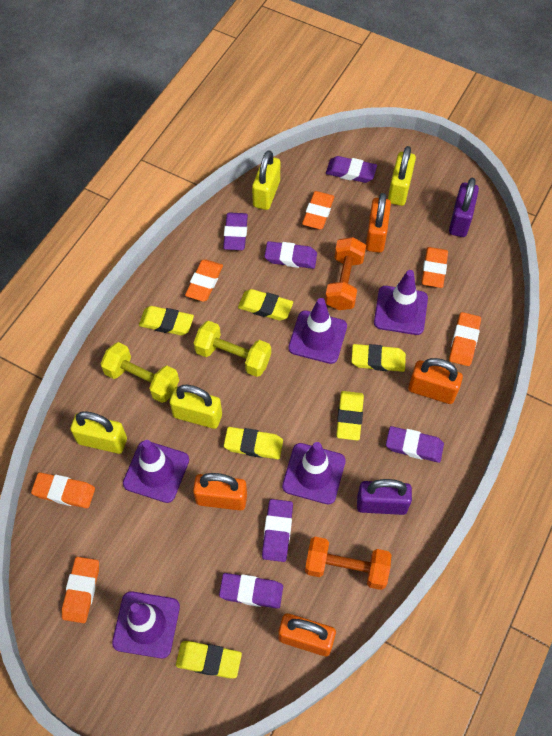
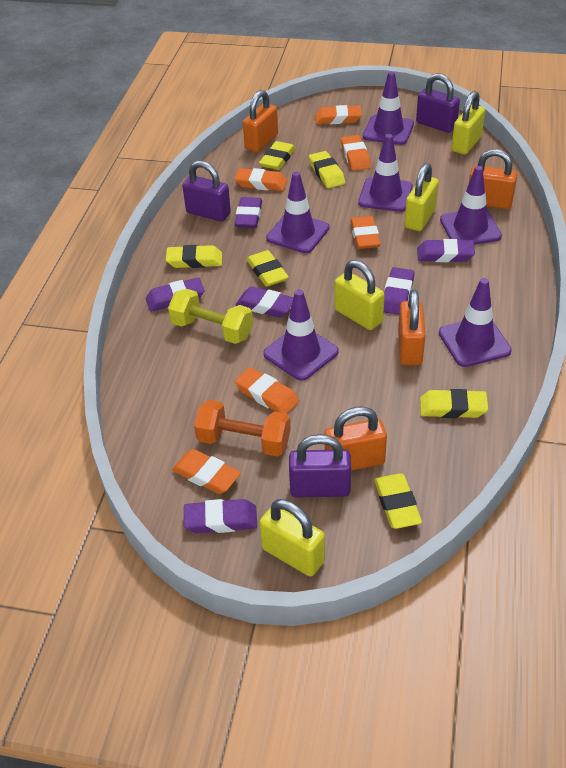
orange dumbbell: [305,537,392,590] [325,237,366,310] = 2 -> [194,400,291,457] = 1
purple padlock: [357,479,412,515] [449,178,479,237] = 2 -> [182,160,231,222] [289,434,351,497] [416,73,460,133] = 3
purple traffic cone: [112,591,180,659] [123,440,189,503] [282,442,346,504] [288,298,347,364] [374,270,428,335] = 5 -> [263,290,339,381] [266,172,329,253] [358,134,413,212] [363,71,414,145] [439,278,512,367] [440,166,502,245] = 6
yellow dumbbell: [101,342,179,403] [194,321,271,377] = 2 -> [168,289,253,344] = 1

